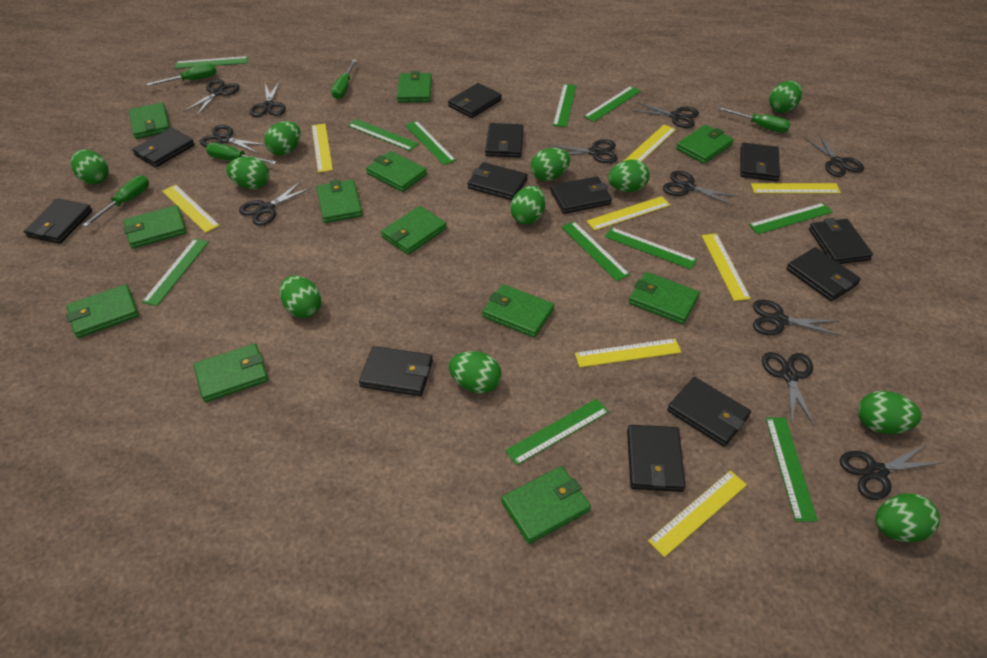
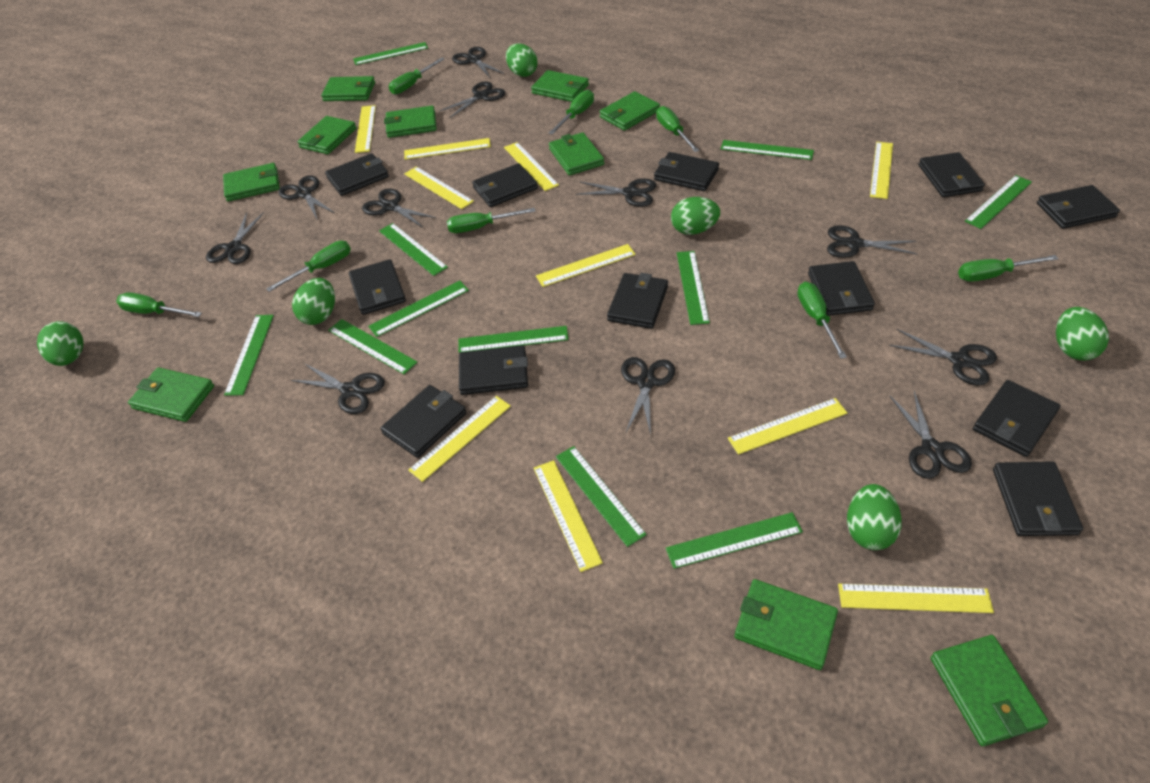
green egg: [71,150,109,184] [226,157,269,189] [264,121,301,156] [280,275,321,318] [449,351,502,394] [510,186,545,225] [531,148,570,181] [608,160,649,192] [769,81,802,113] [858,391,921,434] [875,493,940,542] = 11 -> [37,321,83,366] [292,278,335,325] [506,43,538,77] [671,197,720,235] [847,484,902,550] [1056,307,1109,361] = 6
green screwdriver: [83,175,149,227] [147,63,217,86] [206,143,277,165] [331,60,357,99] [717,107,790,133] = 5 -> [116,292,202,317] [266,241,351,292] [389,57,445,95] [447,208,535,233] [549,90,594,135] [656,106,699,152] [797,282,847,359] [958,255,1059,282] = 8
green wallet: [67,284,139,338] [123,205,187,249] [129,102,170,139] [193,344,268,402] [317,180,362,223] [366,151,427,192] [381,206,447,255] [397,71,432,102] [482,284,554,338] [501,466,591,544] [629,272,700,324] [676,125,734,164] = 12 -> [128,367,214,422] [223,163,280,202] [297,116,357,154] [321,76,375,101] [384,106,437,138] [531,70,589,102] [549,132,604,175] [599,91,660,131] [734,579,838,670] [931,635,1048,746] = 10
yellow ruler: [162,185,220,233] [312,124,333,173] [575,338,681,368] [586,196,670,231] [624,124,676,162] [648,471,747,557] [701,233,751,301] [751,183,841,194] = 8 -> [355,105,376,153] [404,138,491,160] [404,167,474,209] [408,396,511,482] [504,142,559,191] [534,460,603,572] [536,244,636,287] [728,398,847,455] [838,584,994,613] [870,142,893,199] = 10

